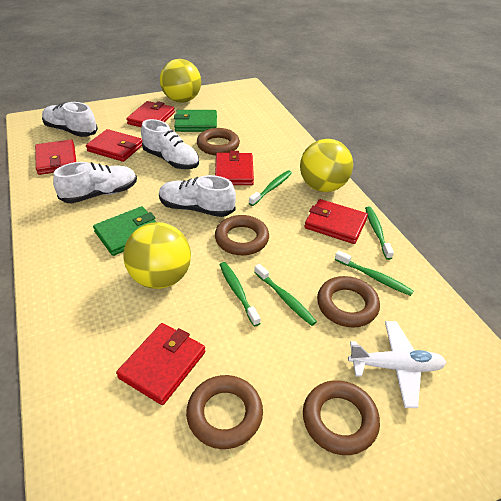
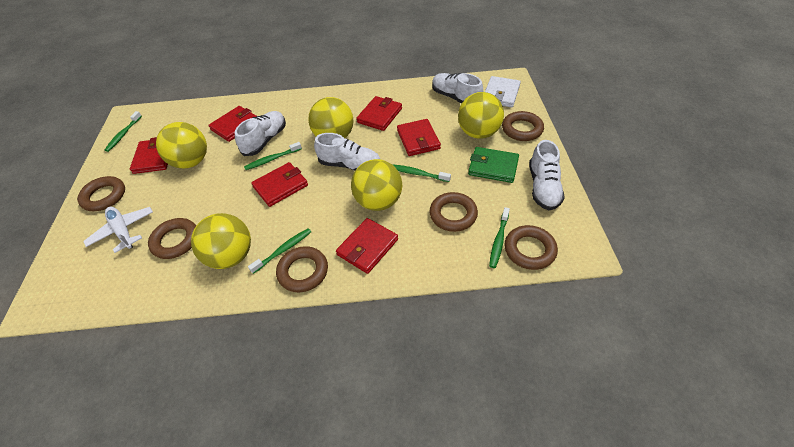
brown ring: [186,375,263,449] [197,128,240,155] [215,215,269,255] [303,380,380,455] [317,276,380,328] = 5 -> [77,176,125,211] [148,218,196,259] [276,246,328,292] [429,192,478,232] [502,111,544,141] [505,225,558,270] = 6
green wallet: [93,206,156,256] [174,110,217,132] = 2 -> [468,147,519,183] = 1
white wallet: none = 0 -> [485,76,521,108] = 1
yellow ball: [123,222,191,289] [160,59,201,103] [300,139,353,192] = 3 -> [156,122,207,168] [191,213,251,269] [308,97,354,138] [351,159,402,211] [458,92,504,139] = 5

